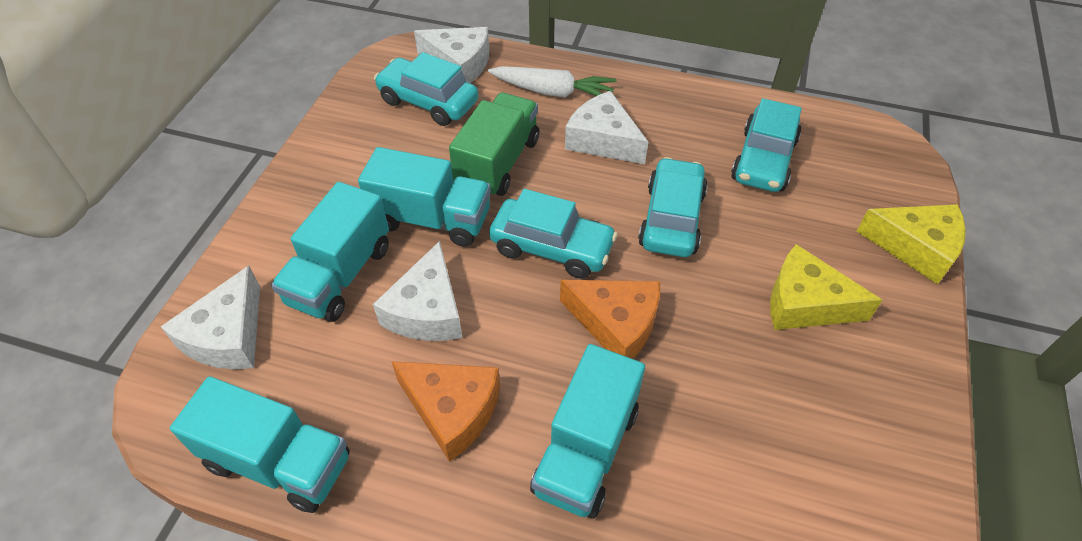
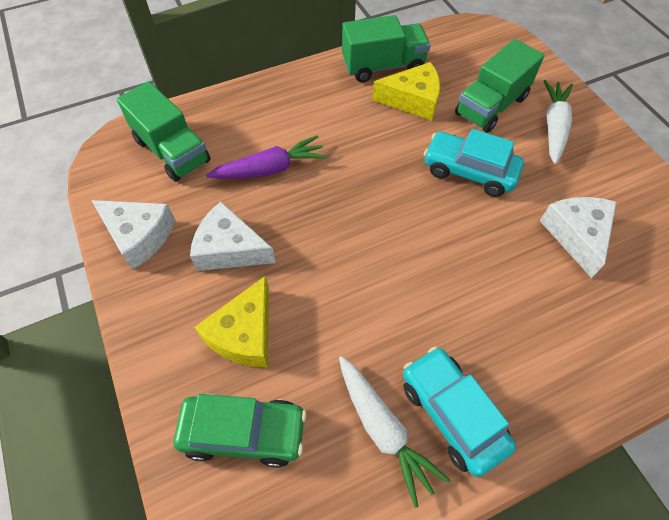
green car: none = 0 -> [173,394,307,468] = 1
green truck: [449,92,539,197] = 1 -> [117,81,211,182] [342,15,431,82] [455,39,544,133] = 3
orange cheese: [391,361,500,462] [560,280,660,359] = 2 -> none = 0
purple carrot: none = 0 -> [206,135,327,179] = 1
turquoise car: [374,52,479,126] [489,189,618,279] [638,157,708,257] [731,98,802,192] = 4 -> [403,347,516,477] [424,129,524,197] = 2
turquoise truck: [170,376,350,513] [271,182,389,322] [358,147,491,247] [530,344,645,519] = 4 -> none = 0
white carrot: [488,66,616,98] = 1 -> [339,356,450,508] [544,80,573,164] = 2
white cheese: [161,266,260,369] [373,241,462,341] [414,27,489,83] [565,91,648,164] = 4 -> [91,200,175,270] [190,202,276,271] [540,197,617,278] = 3

